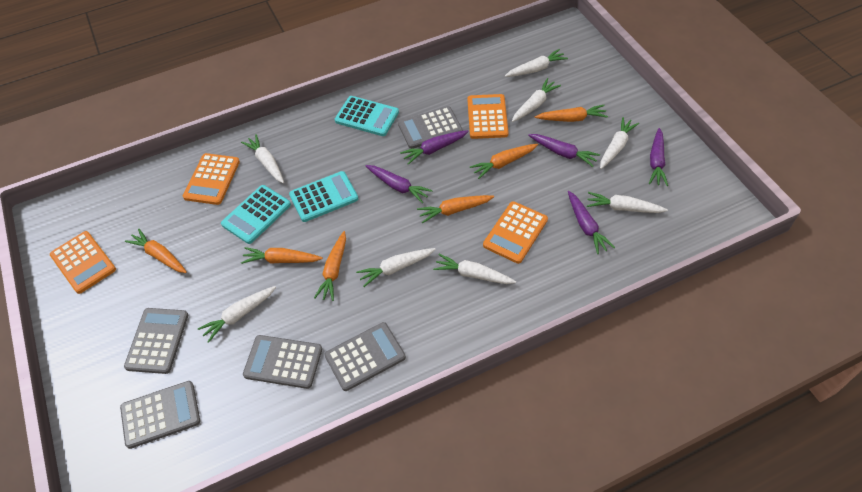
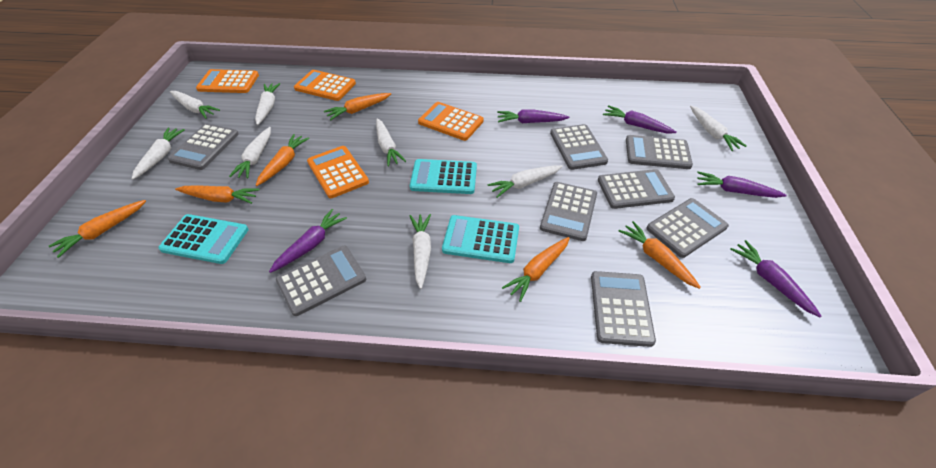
grey calculator: [120,381,200,449] [124,308,188,374] [243,335,322,389] [324,322,406,391] [398,106,463,149] = 5 -> [168,123,239,170] [276,246,366,316] [540,182,597,241] [550,124,608,170] [591,271,656,347] [598,169,675,209] [626,135,693,169] [646,198,729,258] = 8

